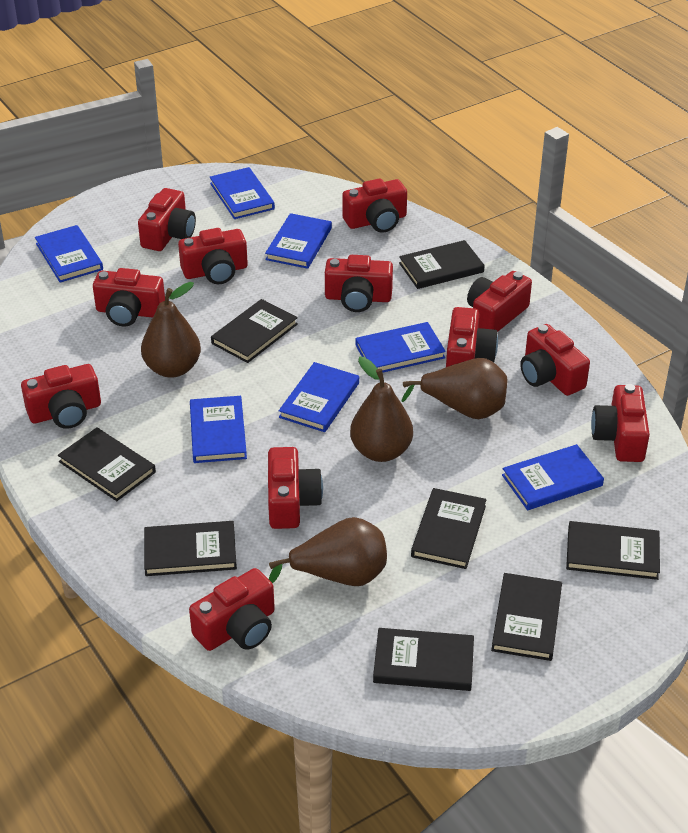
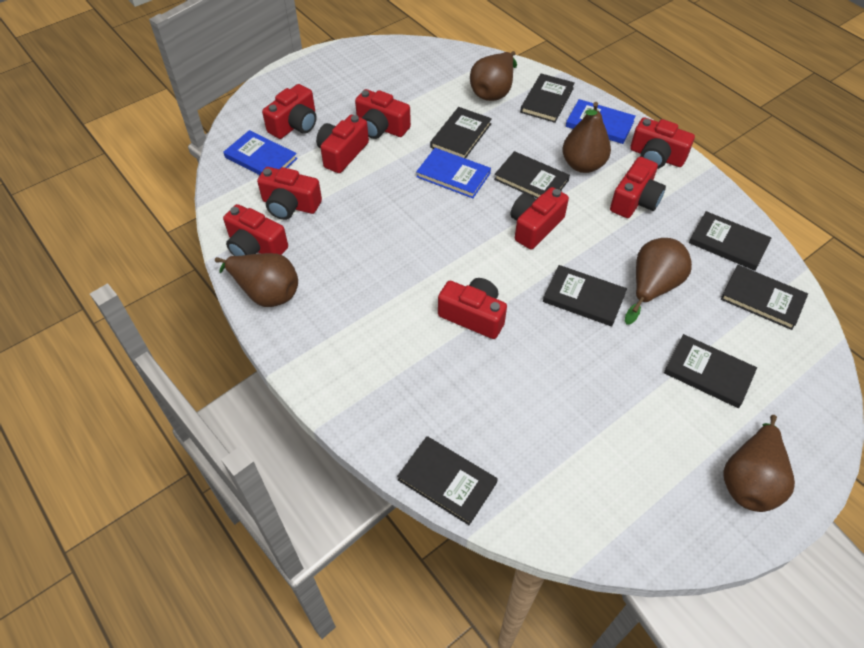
blue book: [35,225,103,283] [190,396,247,463] [210,167,275,219] [265,213,332,269] [279,362,359,432] [355,322,446,372] [502,444,604,510] = 7 -> [224,130,298,175] [416,148,491,198] [566,99,636,144] = 3
brown pear: [141,282,201,378] [269,517,387,586] [350,357,413,462] [401,358,508,419] = 4 -> [215,253,298,307] [470,51,517,101] [562,102,611,173] [625,238,692,325] [723,415,795,512] = 5
red camera: [21,364,101,429] [93,268,165,326] [138,188,196,251] [178,228,248,284] [189,568,275,651] [268,447,323,529] [325,255,393,312] [342,178,407,233] [446,307,498,367] [467,271,532,332] [520,324,590,396] [591,384,650,462] = 12 -> [223,204,288,256] [257,167,322,220] [262,84,317,139] [316,115,369,173] [355,89,411,139] [438,278,507,339] [510,187,569,249] [610,157,666,218] [630,117,695,169] = 9

